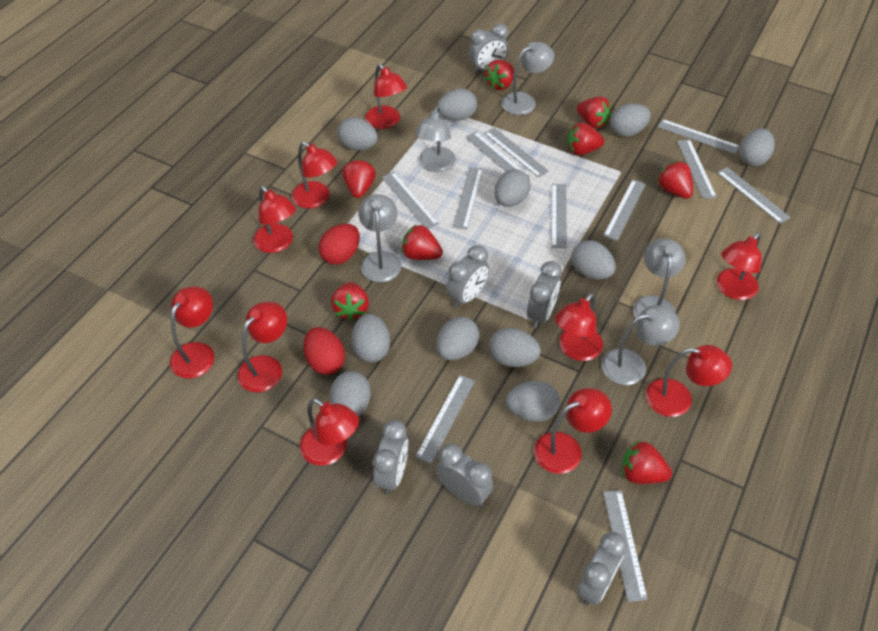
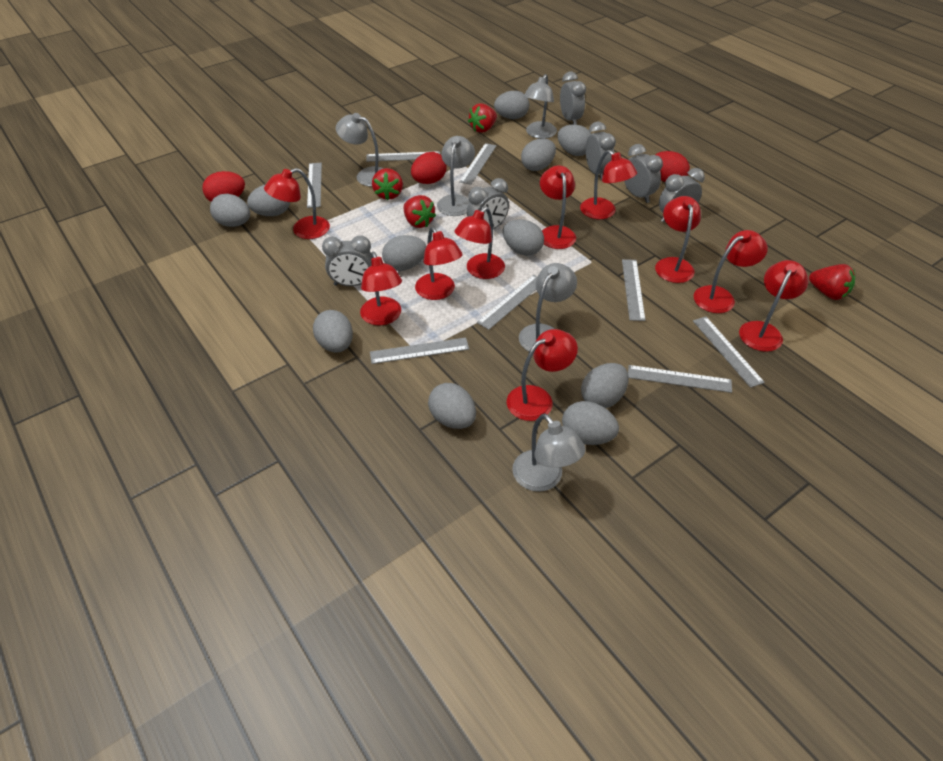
grey ruler: [382,172,439,229] [415,375,475,464] [453,167,483,230] [466,132,529,177] [484,128,549,178] [551,184,567,248] [603,179,646,241] [603,490,648,602] [658,119,740,154] [677,140,717,199] [717,167,791,224] = 11 -> [307,163,322,208] [366,151,440,162] [370,337,469,364] [459,143,496,185] [477,275,537,330] [622,259,646,321] [628,365,732,393] [693,317,765,388] = 8
red egg: [303,327,345,375] [319,224,360,265] = 2 -> [202,171,245,202] [411,152,447,184] [655,151,690,182] = 3
red strawberry: [331,282,369,321] [342,159,376,198] [402,224,443,260] [484,60,514,90] [567,122,605,155] [577,97,612,128] [622,440,672,484] [657,161,693,199] = 8 -> [372,168,403,200] [404,195,436,228] [468,103,497,133] [809,264,855,300] = 4

